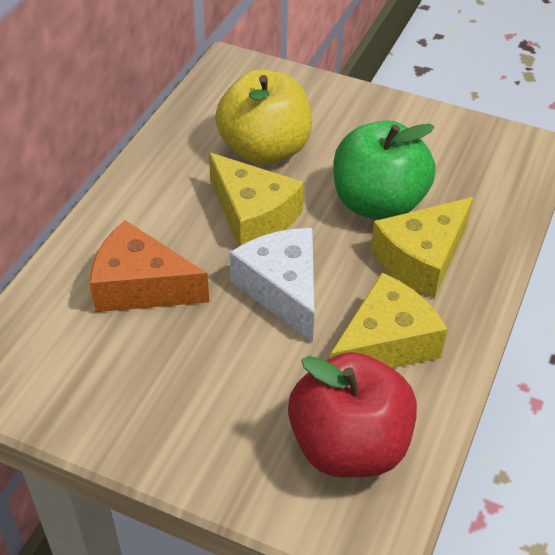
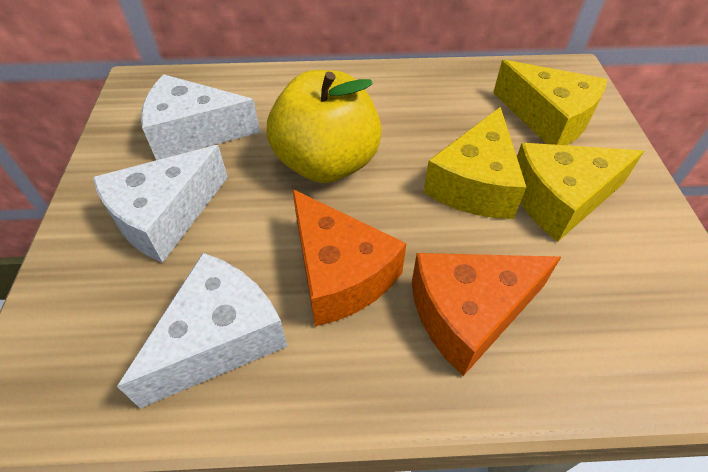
green apple: [334,120,436,220] = 1 -> none = 0
orange cheese: [89,220,209,312] = 1 -> [292,189,407,326] [412,253,561,376] = 2
red apple: [288,352,417,478] = 1 -> none = 0
white cheese: [230,228,314,342] = 1 -> [93,145,228,263] [117,253,288,408] [141,75,260,160] = 3

